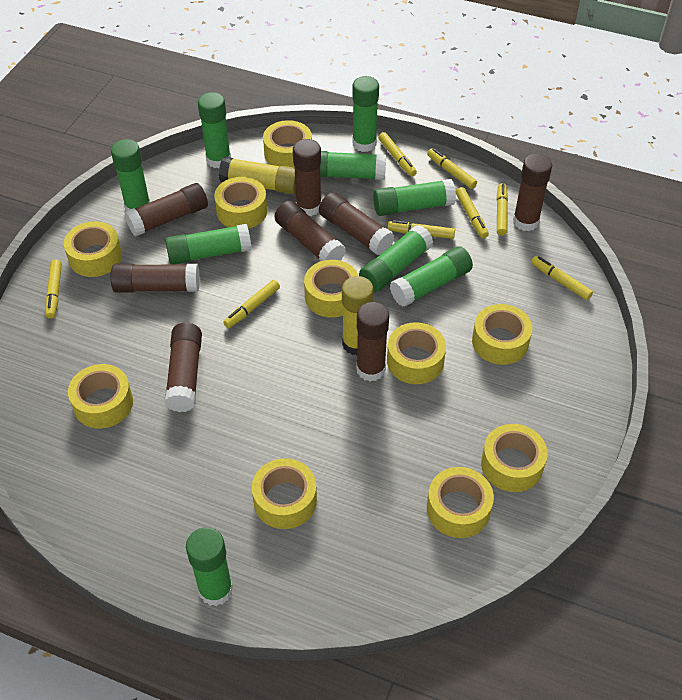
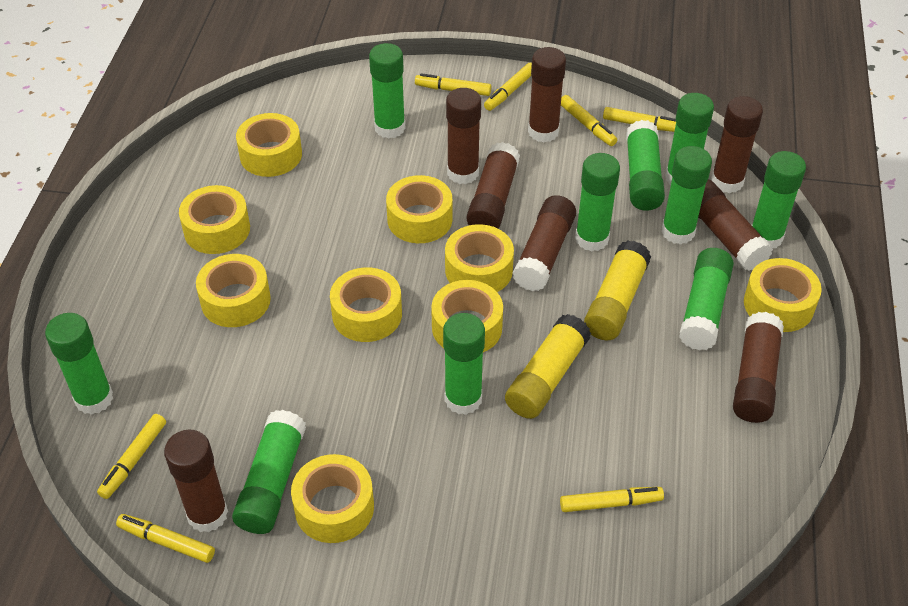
green glue stick: [111,139,150,211] [165,224,252,265] [186,527,233,606] [198,92,231,169] [320,151,386,180] [352,76,379,152] [359,225,433,292] [373,179,456,216] [390,246,473,307] = 9 -> [45,313,113,415] [232,410,306,534] [369,43,405,139] [443,313,485,415] [575,153,620,251] [626,120,665,211] [661,146,712,245] [665,93,714,185] [679,248,734,351] [752,151,806,248] = 10
yellow marker: [45,260,62,319] [223,280,280,328] [378,132,417,176] [387,220,455,239] [427,148,477,189] [456,187,489,238] [496,183,508,236] [531,256,593,300] = 8 -> [97,414,166,499] [116,514,215,563] [415,73,491,96] [484,63,532,111] [560,487,664,512] [561,95,617,146] [603,107,676,132] = 7
yellow tape: [64,221,122,277] [68,364,133,428] [214,177,267,229] [252,458,317,529] [263,120,312,168] [304,260,359,318] [387,322,446,384] [427,467,494,538] [472,304,532,365] [481,424,548,492] = 10 -> [179,185,250,254] [196,254,271,327] [236,113,302,177] [291,454,374,543] [330,267,402,342] [386,175,452,243] [431,280,503,352] [445,224,514,292] [744,258,822,332] = 9

